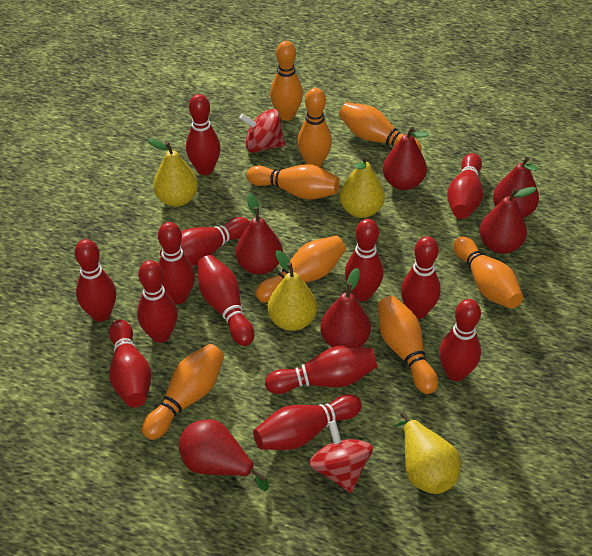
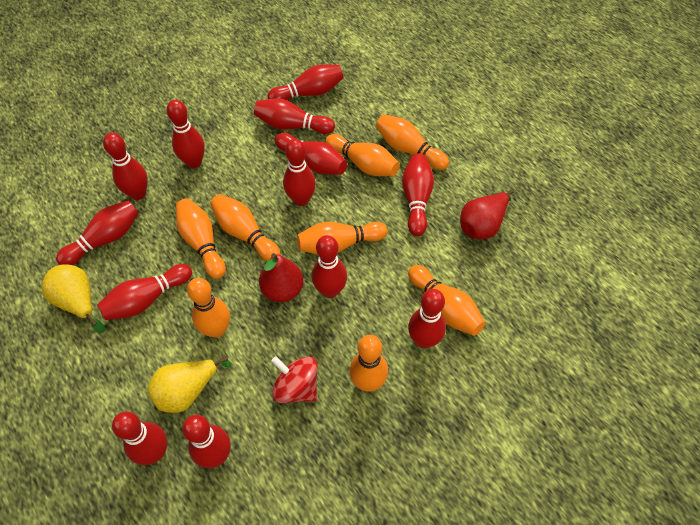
red pear: [178,419,269,491] [235,194,283,275] [320,268,371,347] [383,127,429,190] [479,187,537,254] [493,157,539,218] = 6 -> [259,253,304,302] [460,189,513,239] = 2
red spinning top: [239,109,285,153] [309,421,373,493] = 2 -> [271,356,318,403] = 1
yellow pear: [148,139,198,207] [268,250,317,331] [339,155,385,218] [396,412,461,494] = 4 -> [42,264,105,333] [148,356,231,413] = 2

